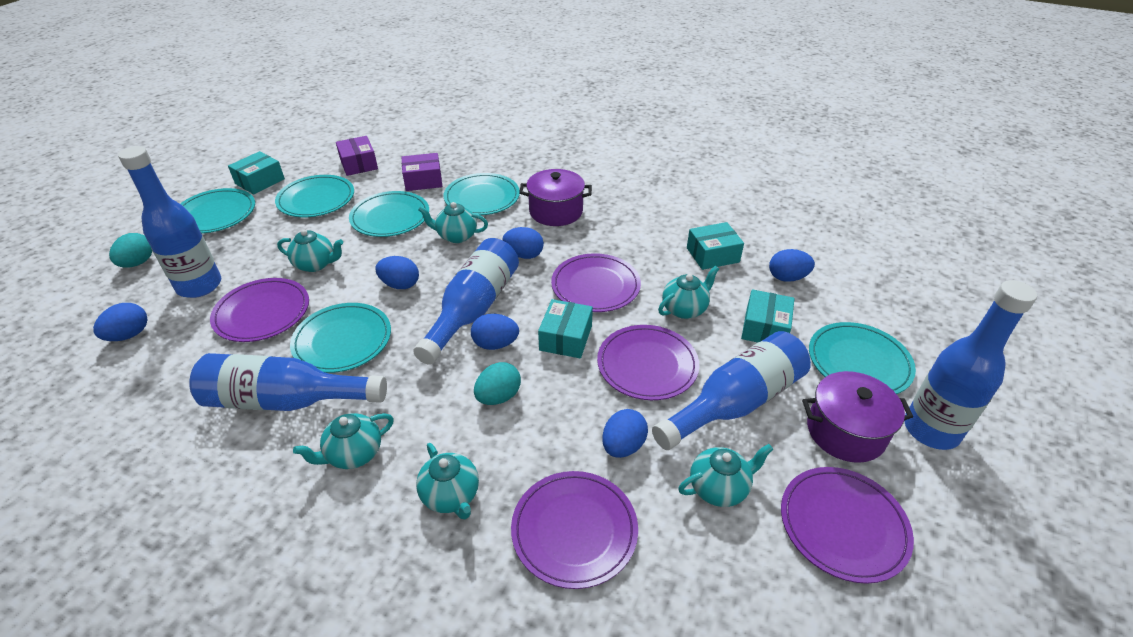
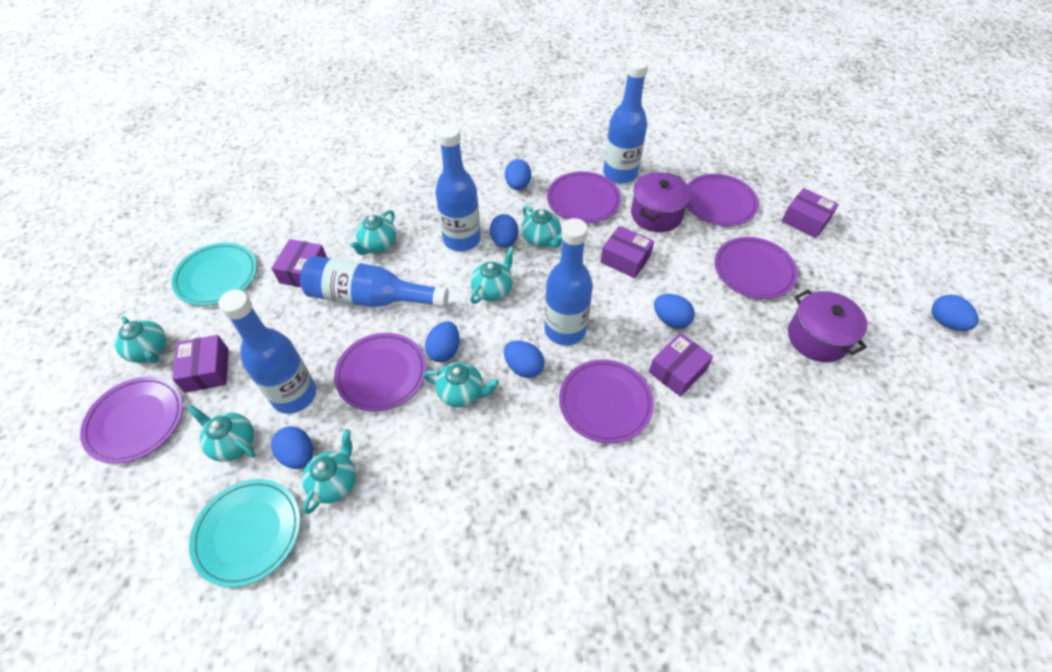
blue egg: [93,303,147,341] [375,256,419,289] [471,314,519,350] [502,227,544,259] [602,409,648,458] [769,249,815,282] = 6 -> [271,426,313,469] [425,321,460,362] [490,214,518,248] [504,340,544,378] [505,159,531,190] [654,294,695,329] [932,294,979,331] = 7
purple box: [336,136,378,176] [402,153,442,191] = 2 -> [172,335,229,393] [271,239,327,287] [600,226,654,278] [649,333,713,397] [781,188,839,238] = 5
purple plate: [210,278,309,342] [511,471,638,589] [551,253,641,312] [597,325,699,400] [781,467,914,584] = 5 -> [80,376,183,464] [334,333,426,412] [547,171,621,224] [559,359,654,443] [687,174,759,226] [715,237,798,299] = 6
turquoise box: [228,151,285,194] [538,299,593,358] [687,222,744,270] [741,289,794,343] = 4 -> none = 0
turquoise egg: [109,233,152,268] [474,362,521,405] = 2 -> none = 0
turquoise plate: [180,188,255,233] [275,175,354,217] [290,303,391,373] [349,191,429,237] [444,173,520,215] [809,322,916,394] = 6 -> [172,242,257,306] [189,479,301,587] = 2
turquoise teapot: [277,229,343,272] [293,413,394,469] [416,443,479,519] [418,202,488,243] [658,266,719,319] [678,444,773,507] = 6 -> [115,316,167,363] [187,405,256,462] [302,429,356,514] [350,210,396,255] [423,362,499,407] [470,247,514,304] [522,206,563,248] = 7

